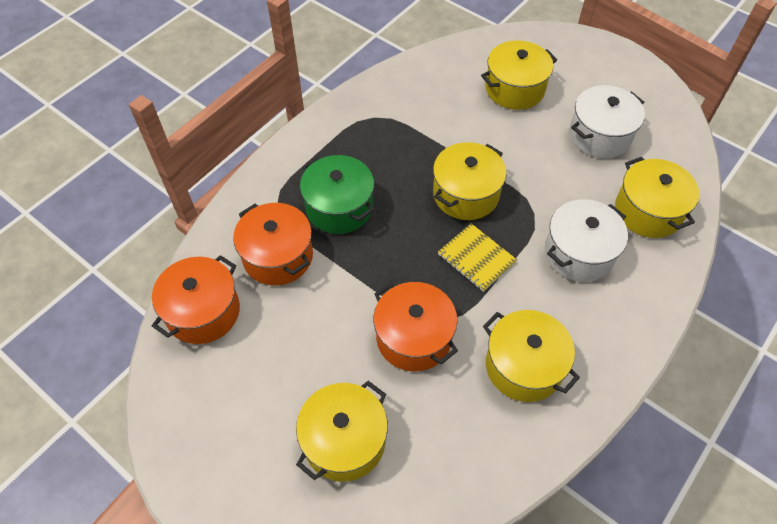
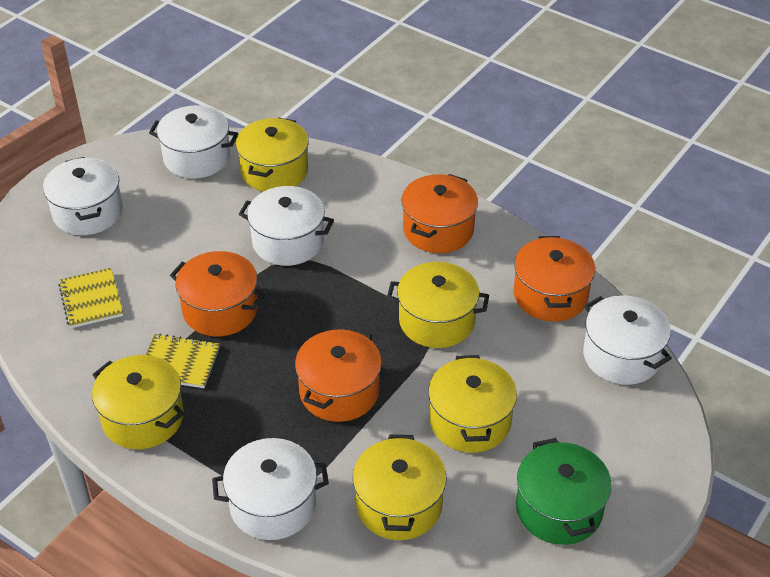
orange pot: [152,255,240,344] [233,203,313,286] [374,282,458,371] = 3 -> [170,251,265,336] [295,328,382,422] [401,174,478,253] [514,236,595,322] = 4
white pot: [544,199,628,282] [569,85,645,158] = 2 -> [43,157,123,235] [149,105,238,179] [212,438,329,540] [239,186,334,266] [583,295,672,385] = 5
yellow notebook: [438,223,517,292] = 1 -> [58,268,123,328] [146,334,220,388] = 2

